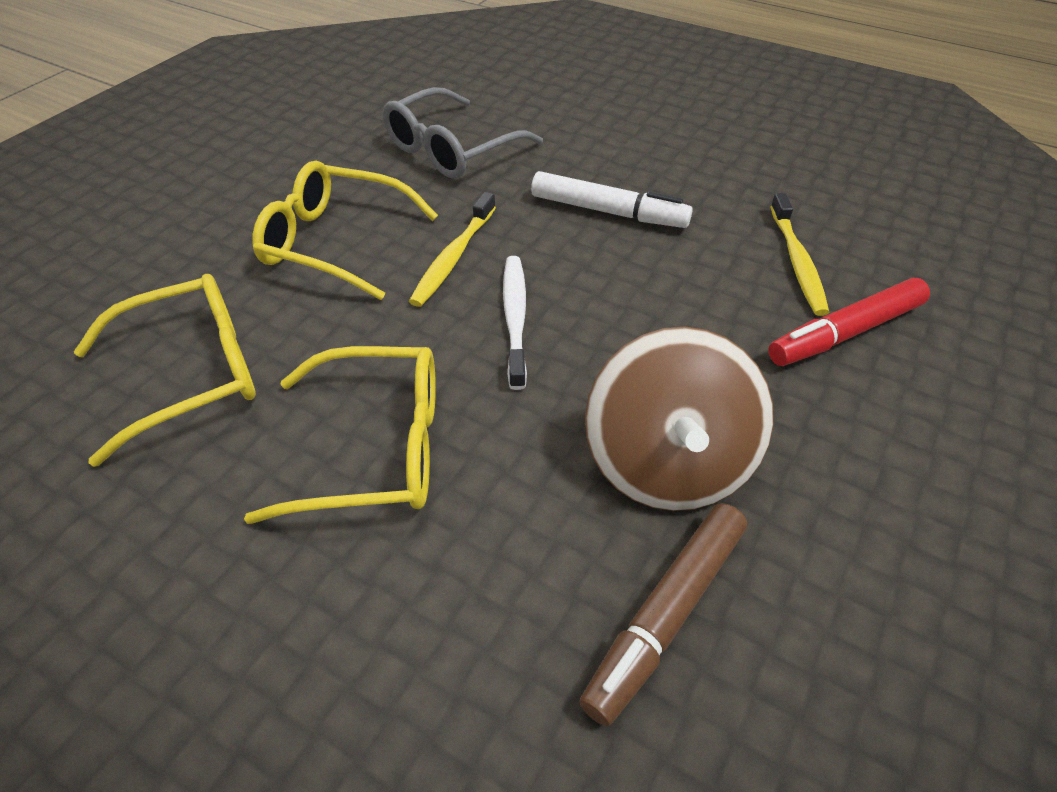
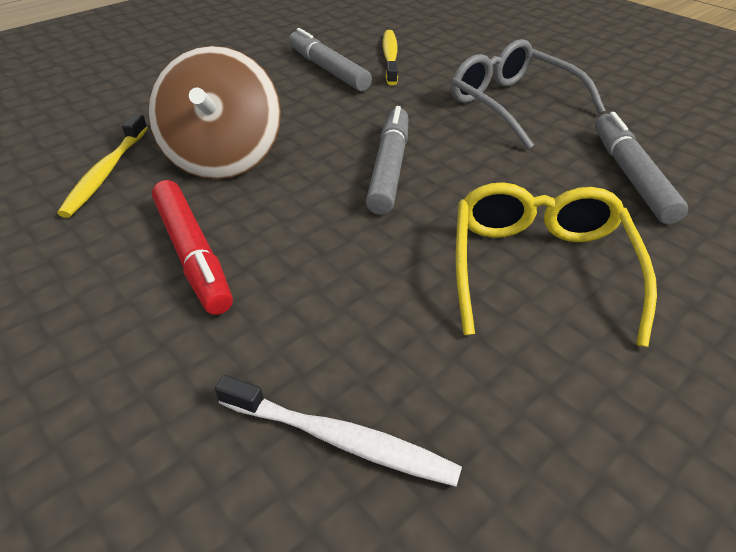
brown marker: [579,503,747,726] = 1 -> none = 0
grey marker: none = 0 -> [289,28,372,91] [366,106,408,215] [595,112,688,224] = 3
white marker: [531,171,693,228] = 1 -> none = 0
yellow glasses: [74,274,256,467] [244,346,436,524] [252,160,438,300] = 3 -> [456,182,657,347] = 1

